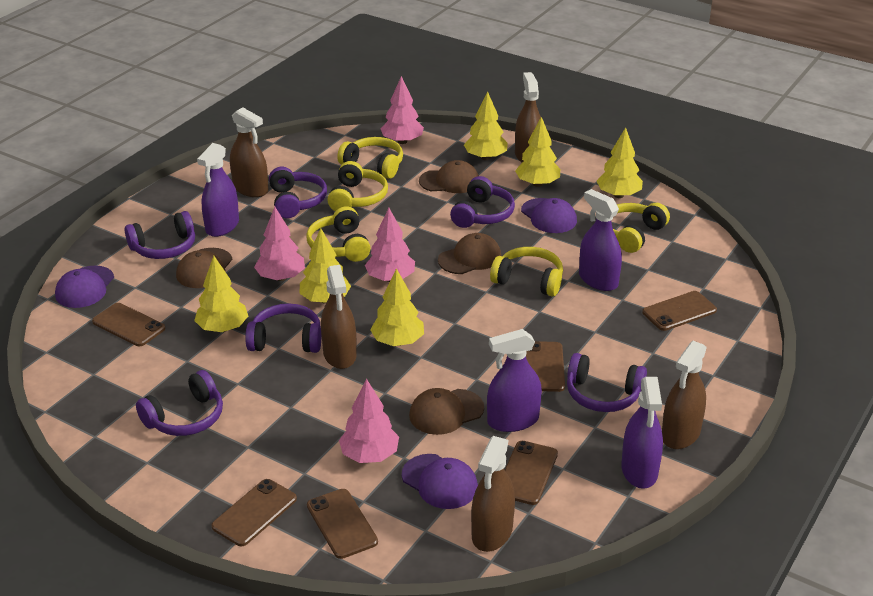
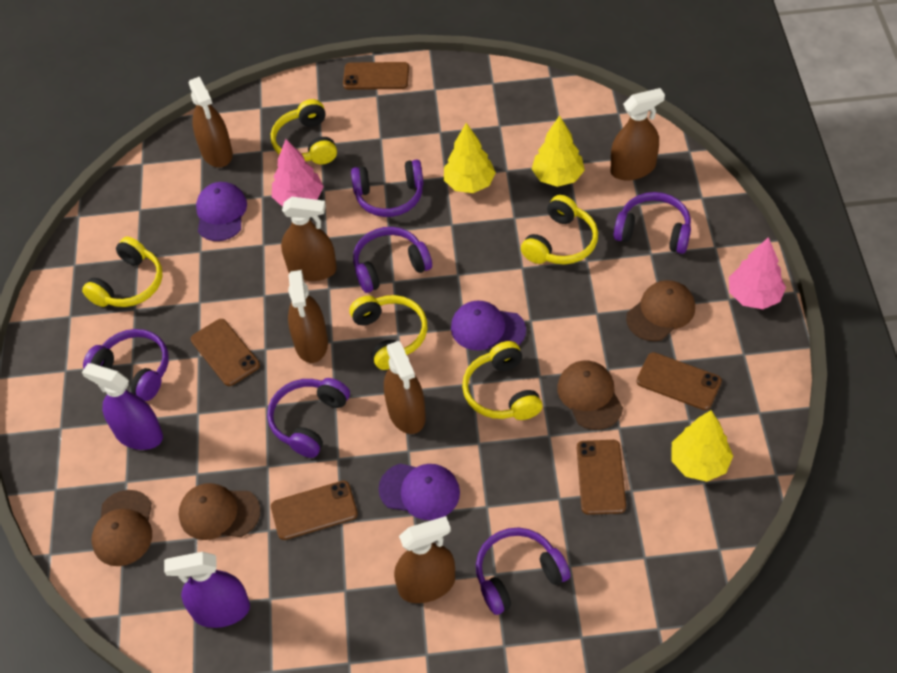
brown phone: [92,303,165,346] [211,479,297,546] [307,489,378,559] [505,441,558,505] [526,341,565,392] [642,291,717,331] = 6 -> [191,319,260,386] [271,481,358,540] [343,62,409,90] [577,440,626,515] [636,352,722,410] = 5
brown spray bottle: [230,107,268,197] [321,265,357,369] [471,436,515,552] [515,72,541,162] [662,341,707,449] = 5 -> [189,77,233,167] [281,197,337,281] [288,270,328,363] [384,341,426,434] [394,516,455,603] [610,88,665,180] = 6
pink tree: [254,207,305,281] [339,379,399,463] [365,208,415,282] [381,76,424,144] = 4 -> [272,139,324,207] [729,237,786,309] = 2
purple spray bottle: [197,143,239,237] [487,329,542,432] [579,189,622,291] [621,377,663,489] = 4 -> [82,363,163,450] [164,552,250,628] = 2
yellow tree: [194,256,248,332] [299,228,351,304] [370,268,424,346] [464,91,508,160] [515,117,560,187] [596,127,643,198] = 6 -> [444,123,496,193] [532,115,585,187] [671,410,733,482] = 3

